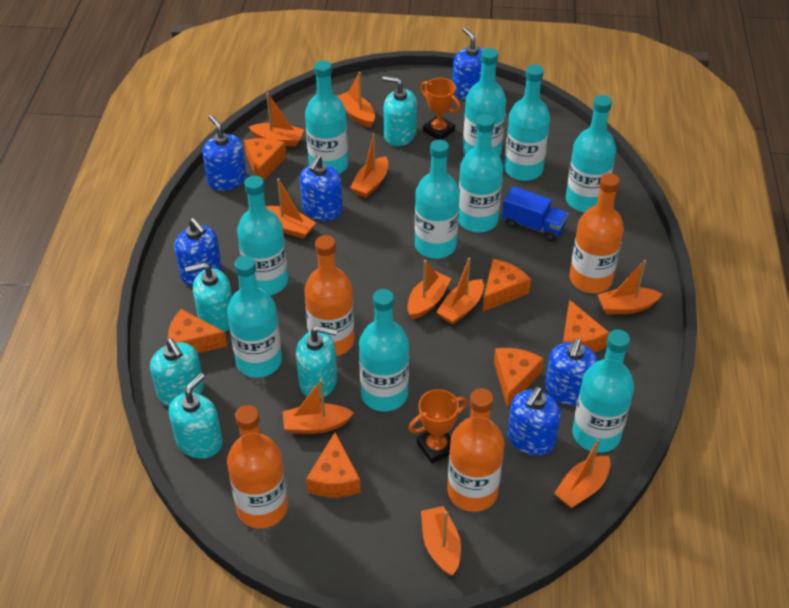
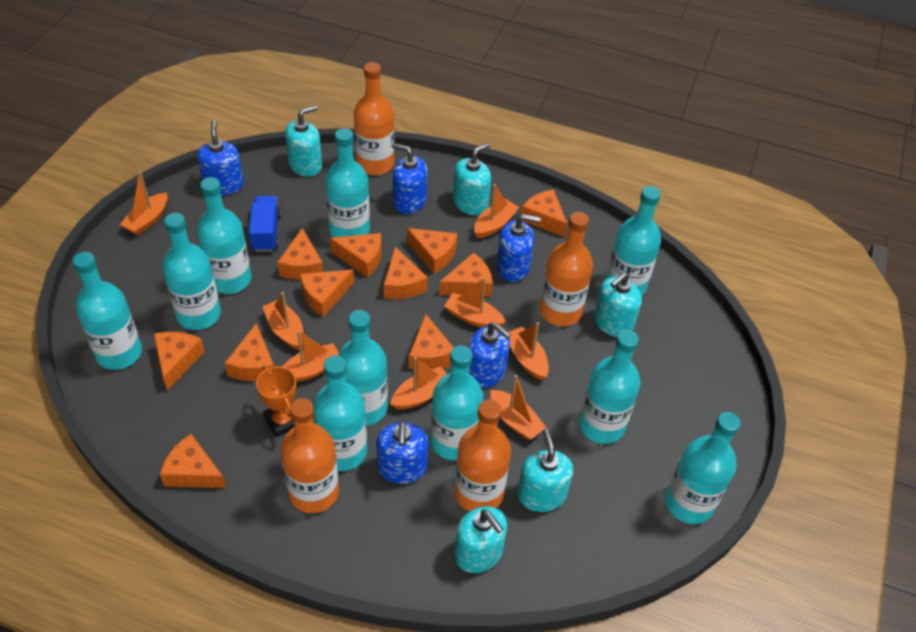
blue soap dispenser: [174,218,222,286] [203,115,246,191] [300,155,343,221] [452,28,484,99] [508,387,561,456] [545,338,598,406] = 6 -> [197,120,244,195] [376,421,428,484] [392,143,427,214] [468,322,511,388] [497,214,541,282] = 5
orange boat: [249,93,304,147] [266,178,316,239] [283,379,354,434] [337,72,375,128] [350,133,388,198] [407,260,452,320] [421,506,461,576] [437,257,484,325] [554,439,611,508] [598,260,662,315] = 10 -> [120,171,168,235] [262,292,303,350] [282,330,339,382] [390,357,447,409] [444,277,506,328] [474,184,519,238] [490,375,546,440] [509,322,549,380] = 8
orange cheese: [168,309,227,353] [244,138,286,180] [306,432,361,497] [483,259,531,312] [494,348,544,408] [563,300,610,353] = 6 -> [154,332,205,391] [160,434,226,488] [225,323,274,381] [277,228,323,279] [300,270,354,317] [330,233,382,277] [384,247,428,299] [407,228,457,274] [409,314,454,369] [439,252,493,297] [521,189,567,237] = 11
orange trophy: [409,389,467,464] [420,78,460,140] = 2 -> [256,365,296,437] = 1

